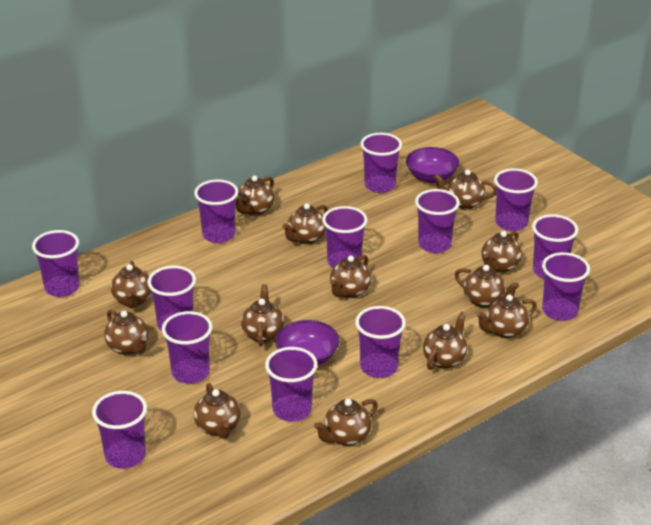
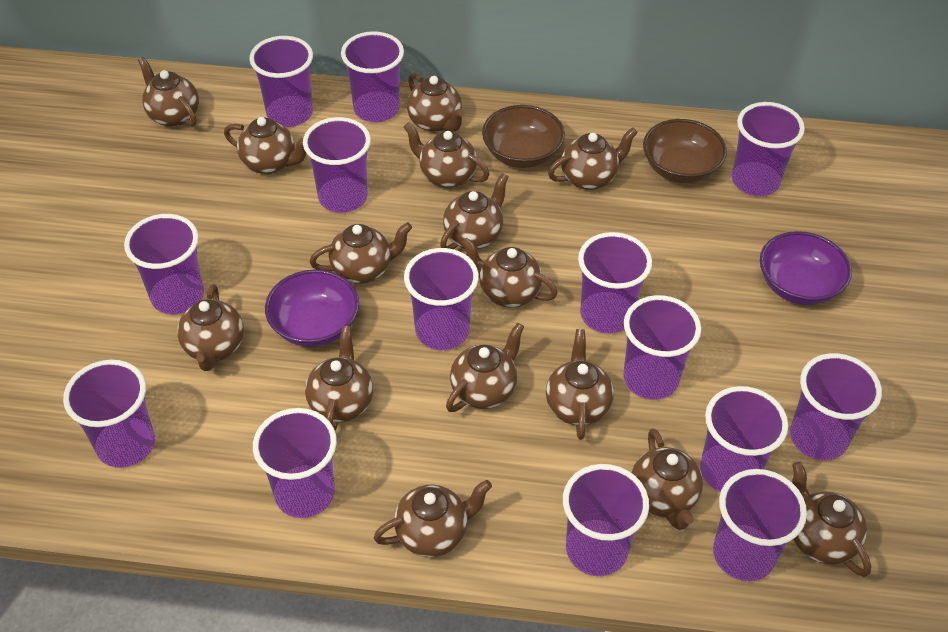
brown bowl: none = 0 -> [482,105,565,168] [643,119,727,183] = 2
brown teapot: [104,310,148,355] [111,261,152,308] [194,383,241,439] [236,176,274,216] [241,284,284,346] [282,203,328,244] [314,399,378,446] [330,255,371,298] [423,312,467,370] [434,170,496,209] [455,265,519,308] [476,295,537,339] [481,231,522,273] = 13 -> [138,57,199,127] [177,284,244,371] [224,117,306,174] [305,326,373,431] [310,222,412,284] [374,480,492,557] [404,122,489,188] [407,73,464,132] [440,173,509,249] [446,323,524,412] [461,238,558,307] [546,329,614,440] [548,127,638,190] [632,428,703,530] [792,461,871,577] = 15
purple cup: [32,230,80,297] [92,391,147,469] [147,266,196,331] [162,311,213,384] [194,179,239,243] [265,347,318,422] [322,206,368,268] [355,306,406,378] [360,133,402,193] [415,189,460,253] [494,168,538,231] [532,214,578,279] [542,252,590,321] = 13 -> [63,360,155,468] [124,214,204,314] [249,36,313,127] [253,408,337,518] [303,117,371,213] [341,31,404,122] [404,248,479,350] [563,464,649,576] [578,232,652,334] [623,295,701,400] [700,386,788,492] [713,469,807,581] [732,102,805,196] [790,353,882,460] = 14

